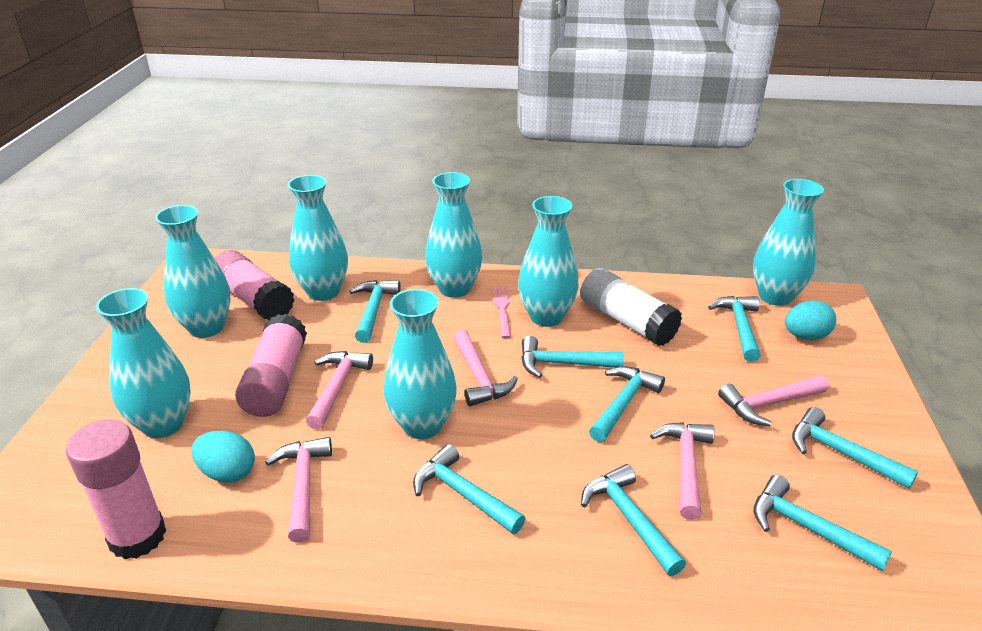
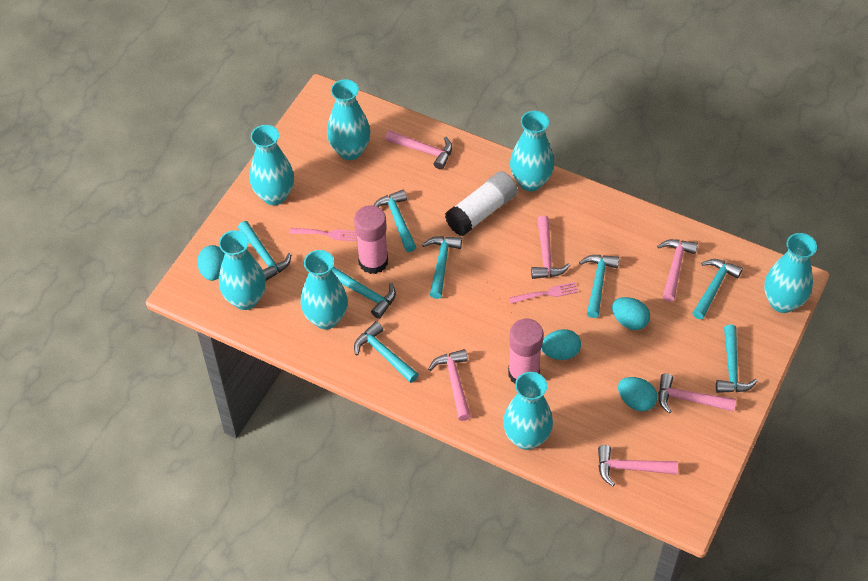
pink fork: [492,287,511,338] = 1 -> [290,228,357,241] [509,282,578,304] = 2
pink glue stick: [66,419,166,559] [215,250,295,320] [235,314,307,417] = 3 -> [354,205,388,274] [508,319,544,383] = 2
pink hammer: [265,437,332,543] [306,351,373,430] [453,330,518,406] [650,422,715,520] [718,375,829,426] = 5 -> [385,130,452,170] [428,349,471,421] [531,216,570,279] [598,445,678,486] [657,239,698,302] [658,373,736,413] = 6
turquoise egg: [191,431,255,483] [785,300,836,340] = 2 -> [197,245,225,281] [541,329,581,360] [612,297,650,330] [618,377,657,411] = 4

